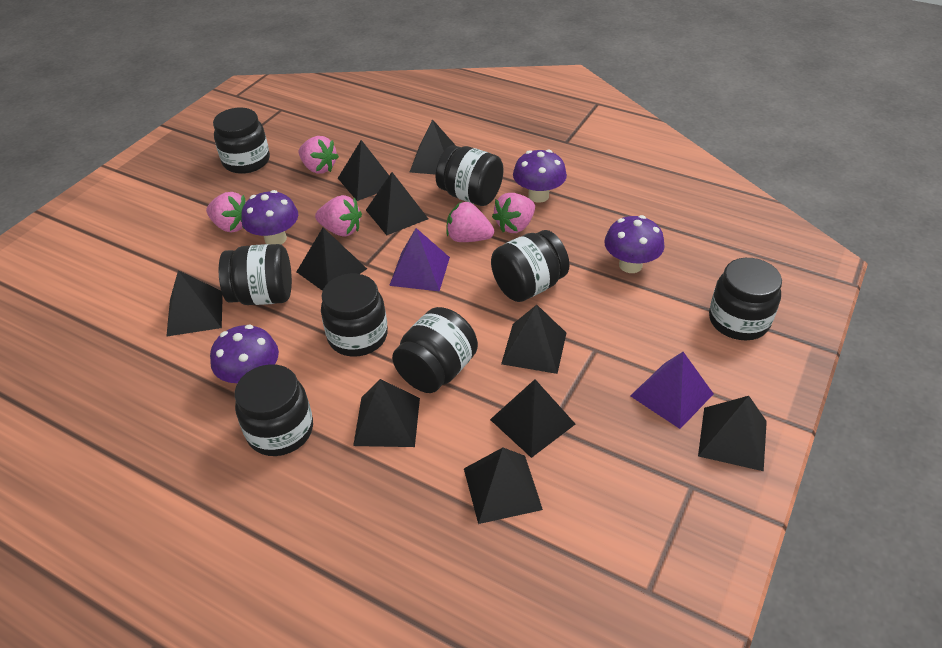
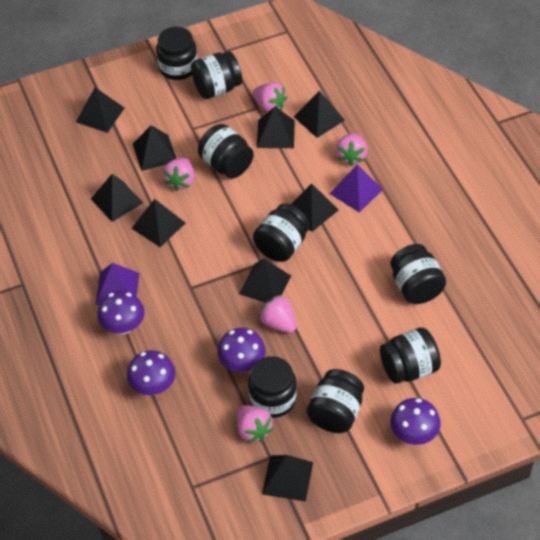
black pyramid: [166,270,223,337] [297,228,367,291] [338,140,389,201] [353,379,420,447] [366,172,428,235] [410,119,456,175] [464,448,543,524] [490,379,575,458] [501,305,566,374] [698,396,767,471] = 10 -> [76,87,124,133] [91,174,143,222] [131,199,185,247] [133,125,177,171] [239,259,291,303] [257,107,295,148] [262,455,313,502] [291,183,338,232] [294,91,345,138] = 9

